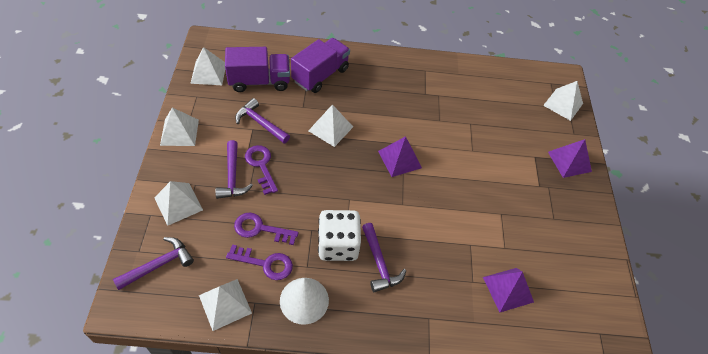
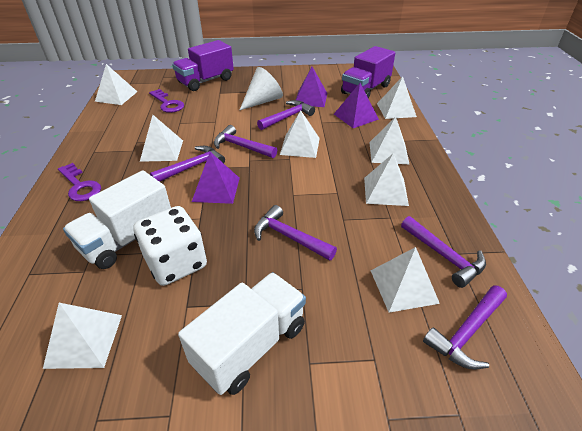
purple hammer: [113,237,194,290] [215,140,253,199] [235,98,290,143] [362,223,406,292] = 4 -> [150,146,225,182] [214,125,277,158] [254,205,337,261] [257,100,315,130] [401,216,486,288] [423,285,507,370] = 6
purple key: [226,244,293,280] [234,213,299,245] [245,145,278,195] = 3 -> [58,163,101,201] [149,89,184,113] = 2
white pyramid: [154,181,203,226] [160,108,199,146] [190,47,225,85] [199,279,252,331] [308,104,353,147] [543,81,583,121] = 6 -> [43,303,122,369] [95,64,137,105] [140,115,183,162] [280,110,320,158] [364,153,409,206] [369,117,409,164] [371,247,440,313] [377,76,417,119] = 8
white truck: none = 0 -> [63,170,171,269] [178,272,306,395] = 2

